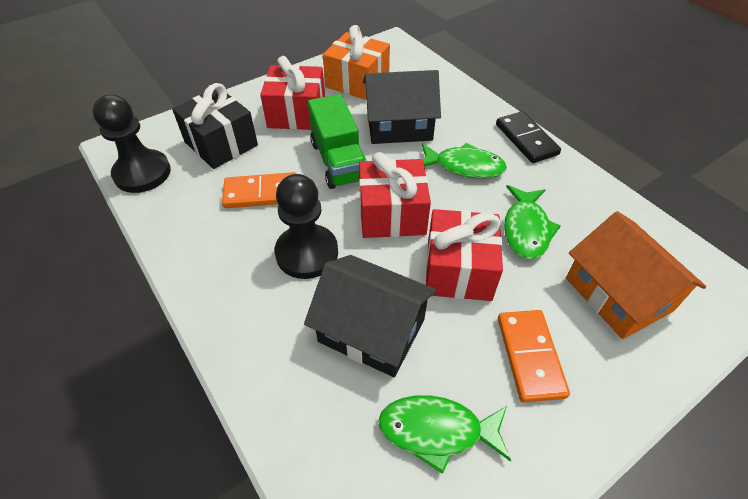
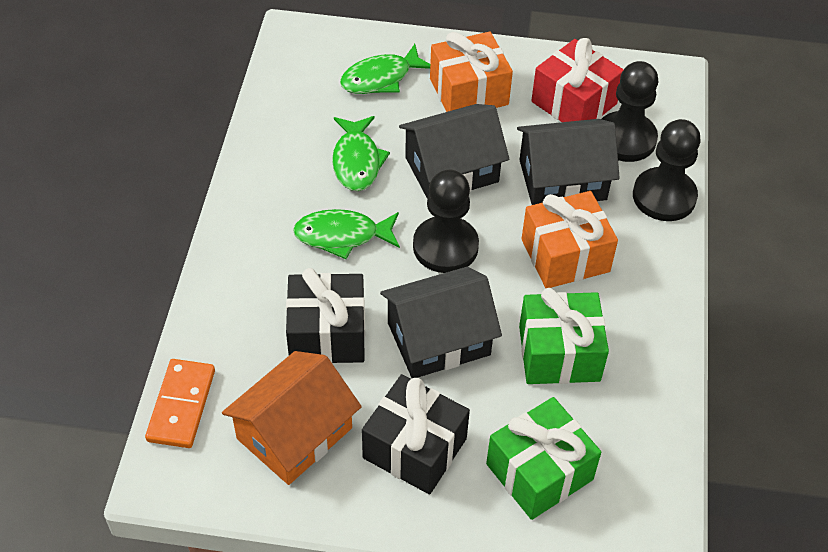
black domino: [496,111,561,163] = 1 -> none = 0
black gift: [172,83,258,169] = 1 -> [286,268,365,363] [362,374,470,494] = 2
black house: [304,255,436,377] [363,70,441,144] = 2 -> [380,267,502,378] [399,104,509,199] [517,119,620,205] = 3
black pawn: [92,95,171,193] [275,174,338,279] = 2 -> [413,169,479,273] [602,61,658,162] [633,119,701,221] = 3
green gift: none = 0 -> [486,397,601,520] [519,288,609,384] = 2
green truck: [308,94,367,189] = 1 -> none = 0
orange domino: [222,172,297,208] [498,310,570,402] = 2 -> [145,359,215,448] = 1
orange gift: [323,25,390,100] = 1 -> [430,32,513,112] [522,191,618,288] = 2
red gift: [260,56,325,130] [359,152,431,238] [426,209,503,301] = 3 -> [531,38,624,122] = 1

